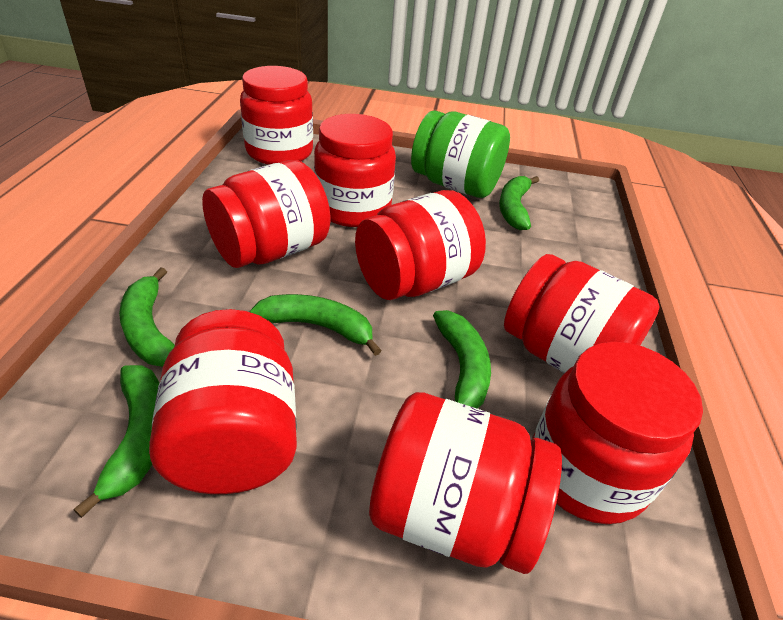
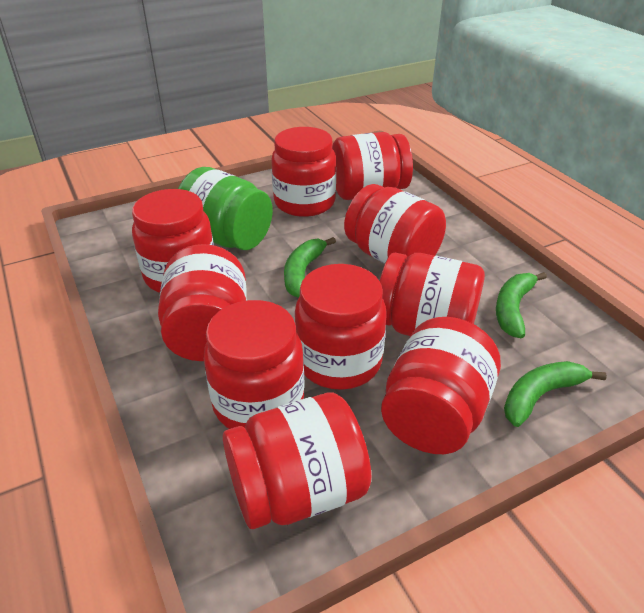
green banana: [73,365,159,518] [119,267,175,367] [250,294,382,356] [433,310,491,409] [499,176,539,230] = 5 -> [284,237,336,298] [496,272,547,338] [504,361,607,427] = 3
red jar: [149,309,297,494] [202,160,330,268] [240,66,313,165] [314,114,396,227] [355,190,486,300] [369,392,562,574] [504,254,660,374] [532,342,703,524] = 8 -> [132,189,214,293] [158,244,247,361] [204,300,305,429] [223,392,371,529] [271,127,336,217] [295,264,386,390] [332,132,413,200] [344,184,446,264] [379,253,485,336] [381,317,501,454] = 10

